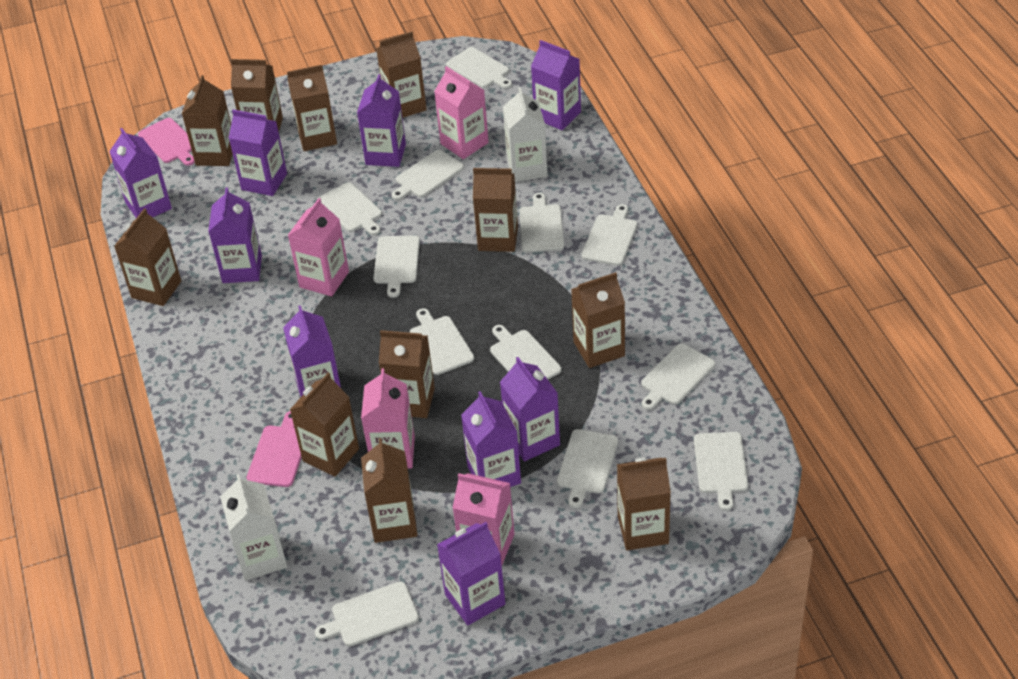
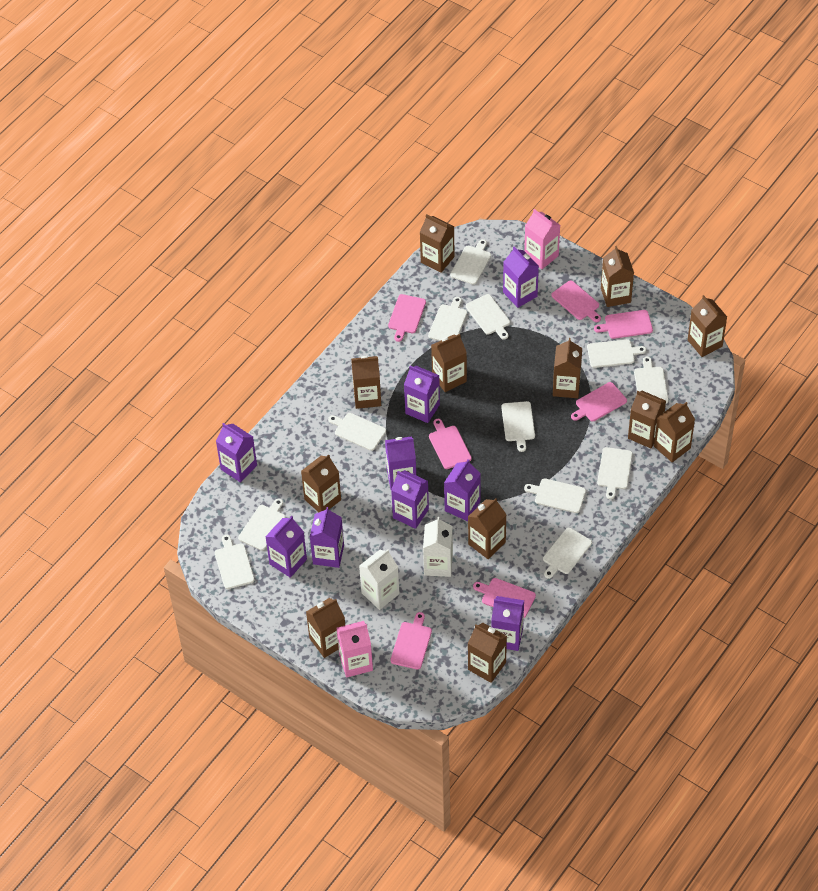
brown carton: [114,208,181,306] [182,75,233,166] [231,59,283,132] [287,65,337,151] [290,373,359,477] [361,438,417,543] [376,32,427,118] [379,330,435,418] [473,168,518,252] [571,272,625,368] [617,458,671,550] = 11 -> [301,455,341,512] [306,598,345,658] [351,356,381,409] [420,214,455,273] [431,334,467,392] [468,498,507,559] [468,623,507,683] [553,338,582,398] [601,246,634,307] [628,391,666,448] [654,402,695,462] [688,295,727,357] = 12
pink carton: [288,198,349,296] [361,368,415,469] [434,66,489,159] [453,473,515,565] = 4 -> [337,621,373,678] [524,209,560,269] = 2
pink cutting board: [138,118,195,166] [247,411,302,487] = 2 -> [388,294,426,342] [390,612,432,669] [429,419,472,469] [473,578,536,618] [551,280,601,322] [571,382,627,421] [594,310,653,339] = 7

